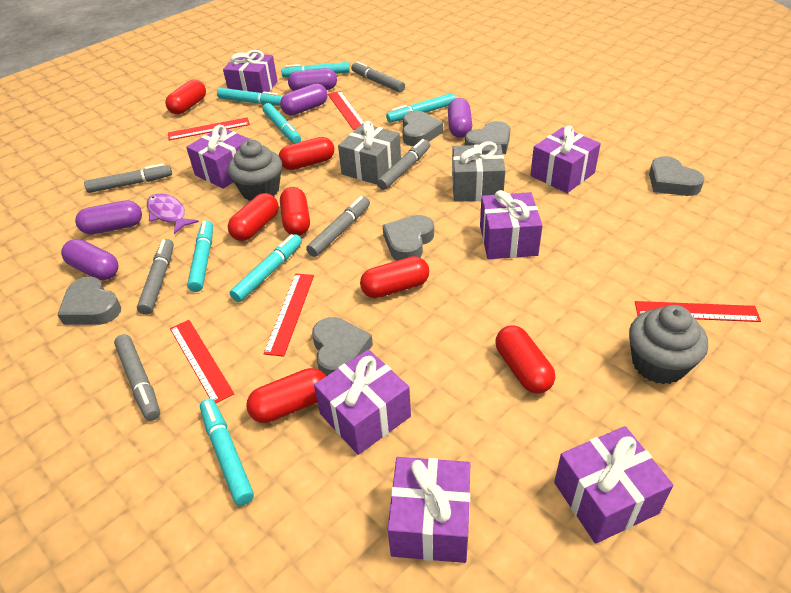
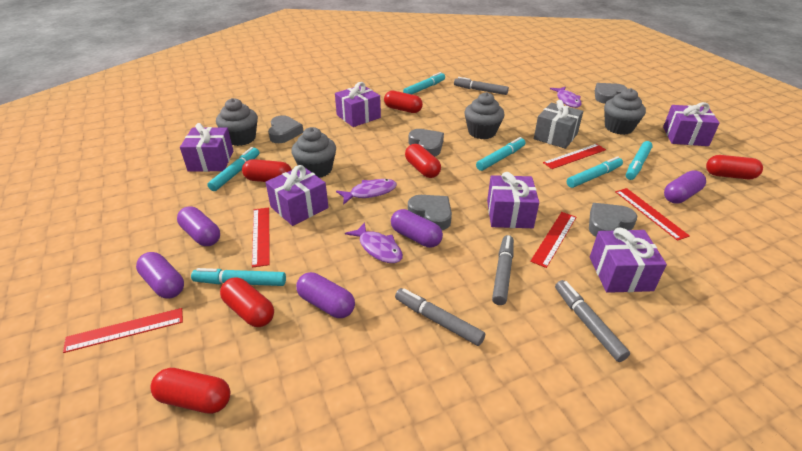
grey cupcake: [228,140,282,200] [629,305,708,384] = 2 -> [216,98,258,146] [291,127,336,178] [464,92,505,139] [604,88,646,135] = 4
grey gift: [338,121,401,185] [452,141,506,202] = 2 -> [534,100,583,149] = 1
grey heart: [57,277,121,325] [312,317,373,376] [383,215,434,261] [403,111,443,146] [465,121,510,154] [649,156,704,196] = 6 -> [268,115,303,143] [408,195,452,230] [409,129,444,157] [589,203,637,237] [595,83,627,104] = 5
grey marker: [84,164,172,193] [114,334,160,421] [137,239,174,315] [306,196,370,257] [351,61,405,92] [377,139,430,190] = 6 -> [395,288,485,346] [454,77,509,95] [492,235,514,305] [555,280,630,362] = 4
purple fish: [147,193,199,234] = 1 -> [336,179,397,205] [345,222,403,263] [550,87,581,108] = 3
purple gift: [186,125,250,189] [223,50,278,93] [314,349,411,455] [388,457,470,563] [480,190,543,259] [530,126,601,193] [554,426,673,544] = 7 -> [180,123,233,172] [265,165,329,226] [335,82,381,127] [487,172,539,228] [590,228,667,293] [663,102,720,146] = 6
red capsule: [165,80,206,115] [228,193,279,241] [246,368,326,423] [279,137,334,170] [280,187,310,236] [360,256,429,298] [495,325,555,394] = 7 -> [150,368,230,414] [220,278,274,327] [242,159,292,182] [384,91,423,113] [405,144,441,178] [706,155,763,179] = 6
turquoise marker: [187,221,213,292] [200,398,254,505] [217,88,282,106] [229,234,302,302] [263,103,301,144] [281,62,350,77] [386,93,456,123] = 7 -> [191,268,286,286] [207,147,259,191] [403,72,445,94] [476,137,526,171] [567,156,623,188] [626,141,653,180] = 6

